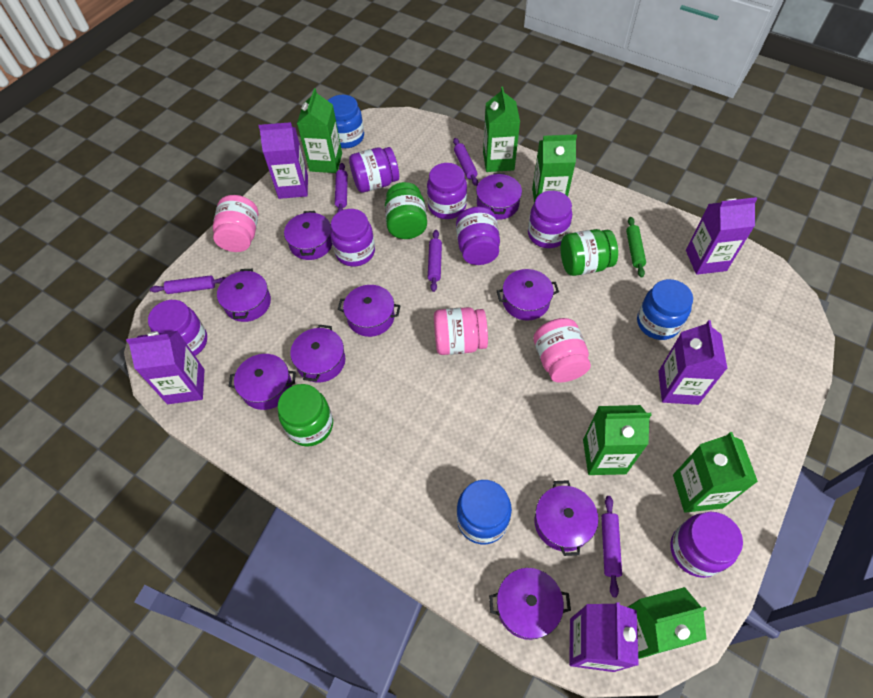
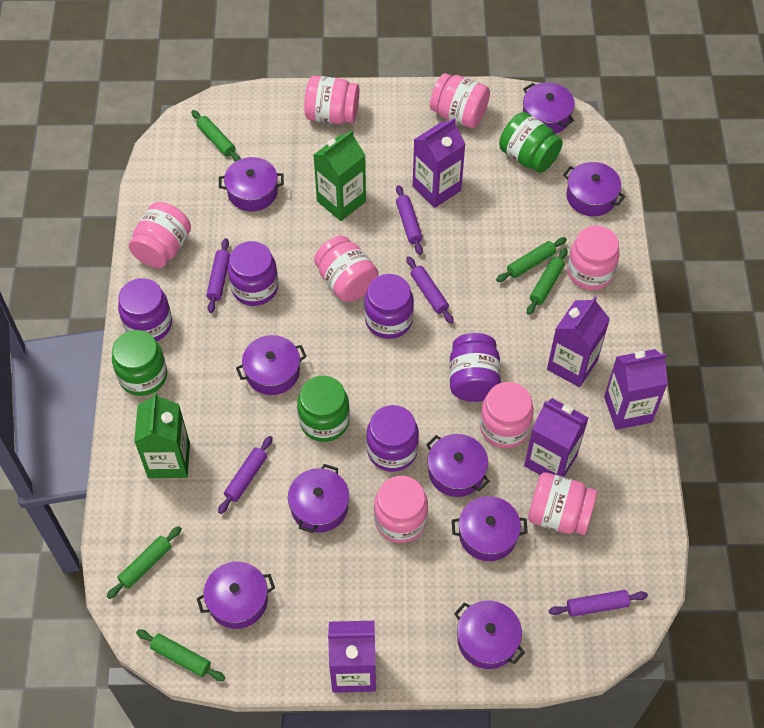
blue jar: [328,95,364,148] [457,480,512,544] [637,279,693,340] = 3 -> none = 0
green carton: [297,88,342,173] [483,86,520,172] [532,134,577,203] [583,405,652,475] [628,587,707,659] [673,432,758,513] = 6 -> [134,393,190,478] [314,130,366,221] = 2
green rolling pin: [626,217,646,278] = 1 -> [107,526,182,599] [136,630,225,681] [191,110,241,162] [496,237,567,282] [527,248,568,315] = 5
pink jar: [213,195,258,252] [434,307,488,355] [533,318,591,383] = 3 -> [129,202,191,268] [304,76,359,124] [314,235,379,302] [374,476,428,543] [430,73,490,128] [480,382,534,448] [528,472,597,535] [567,226,620,290] = 8
purple jar: [148,300,207,356] [330,209,375,266] [349,147,399,193] [427,163,467,219] [456,207,500,265] [528,191,572,248] [670,512,743,578] = 7 -> [118,278,172,341] [228,241,278,306] [364,274,414,339] [366,405,419,472] [450,333,501,402] = 5

